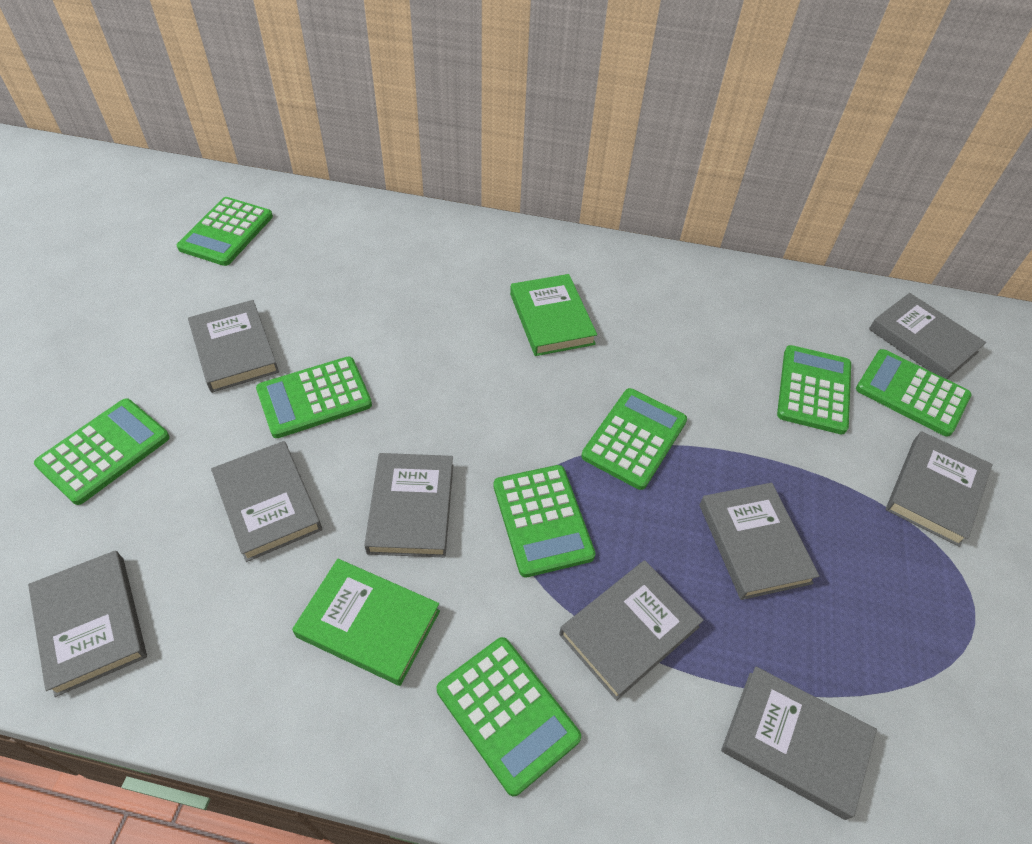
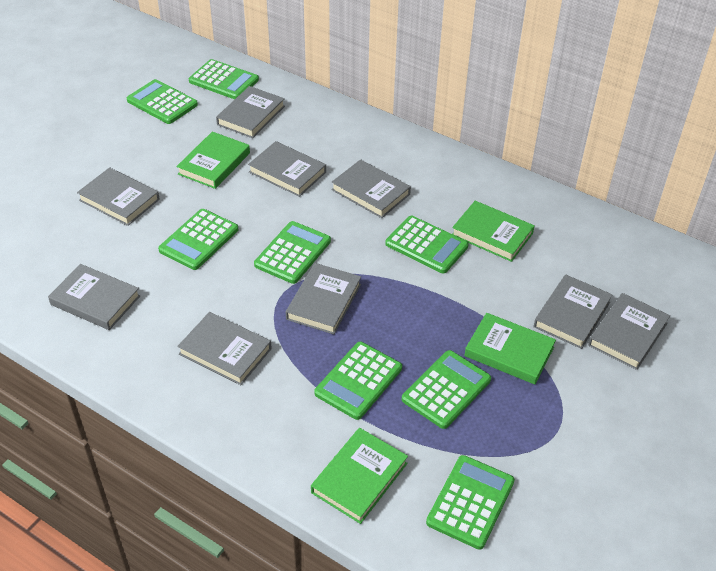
green book: [292,559,440,686] [510,274,597,356] = 2 -> [176,132,250,189] [311,428,408,524] [452,201,535,262] [464,313,556,384] = 4

